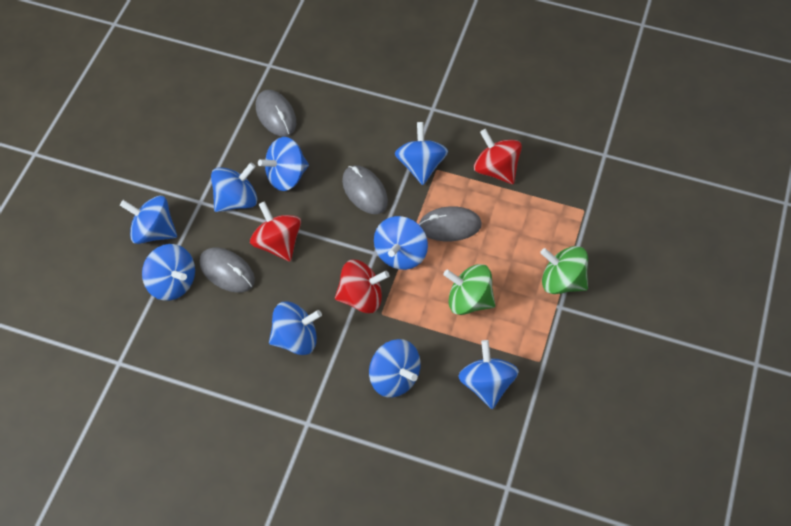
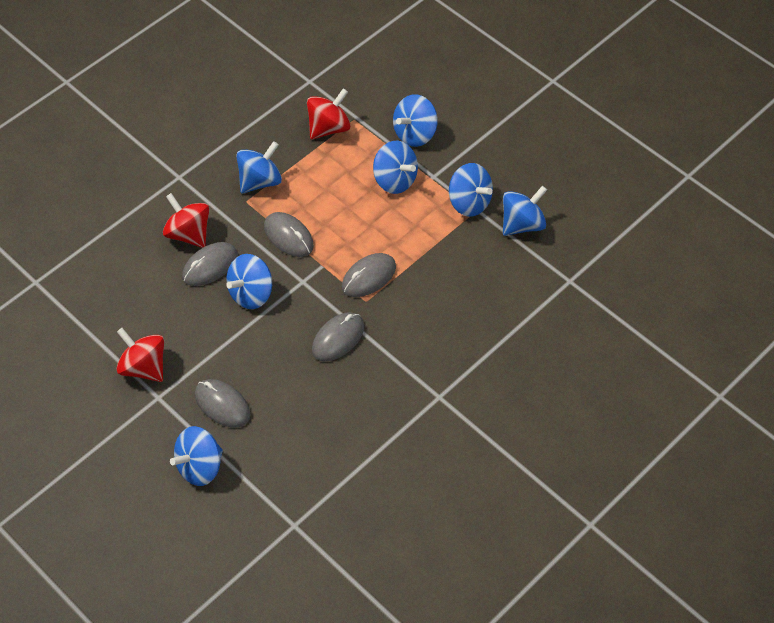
blue spinning top: [120,196,177,244] [142,244,195,301] [211,162,258,212] [258,137,309,191] [269,302,322,355] [369,339,421,398] [374,216,428,270] [395,122,448,185] [458,340,519,409] = 9 -> [170,426,223,486] [226,254,272,309] [236,141,282,193] [373,141,418,194] [393,94,438,147] [449,163,493,217] [503,186,547,236] = 7
green spinning top: [444,264,495,315] [540,246,588,294] = 2 -> none = 0
grey mouse: [199,248,255,293] [256,90,296,136] [342,165,388,214] [419,206,482,241] = 4 -> [182,242,238,286] [195,379,251,428] [264,212,314,257] [312,312,364,361] [342,253,396,297] = 5

